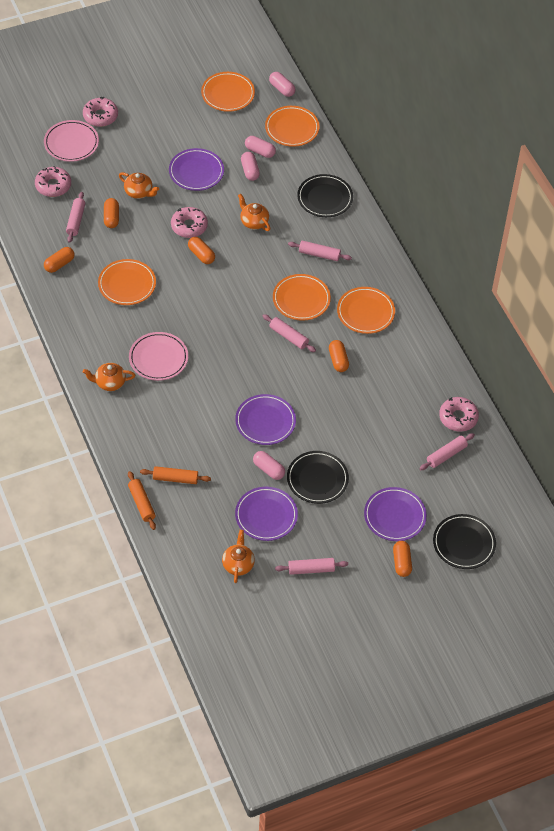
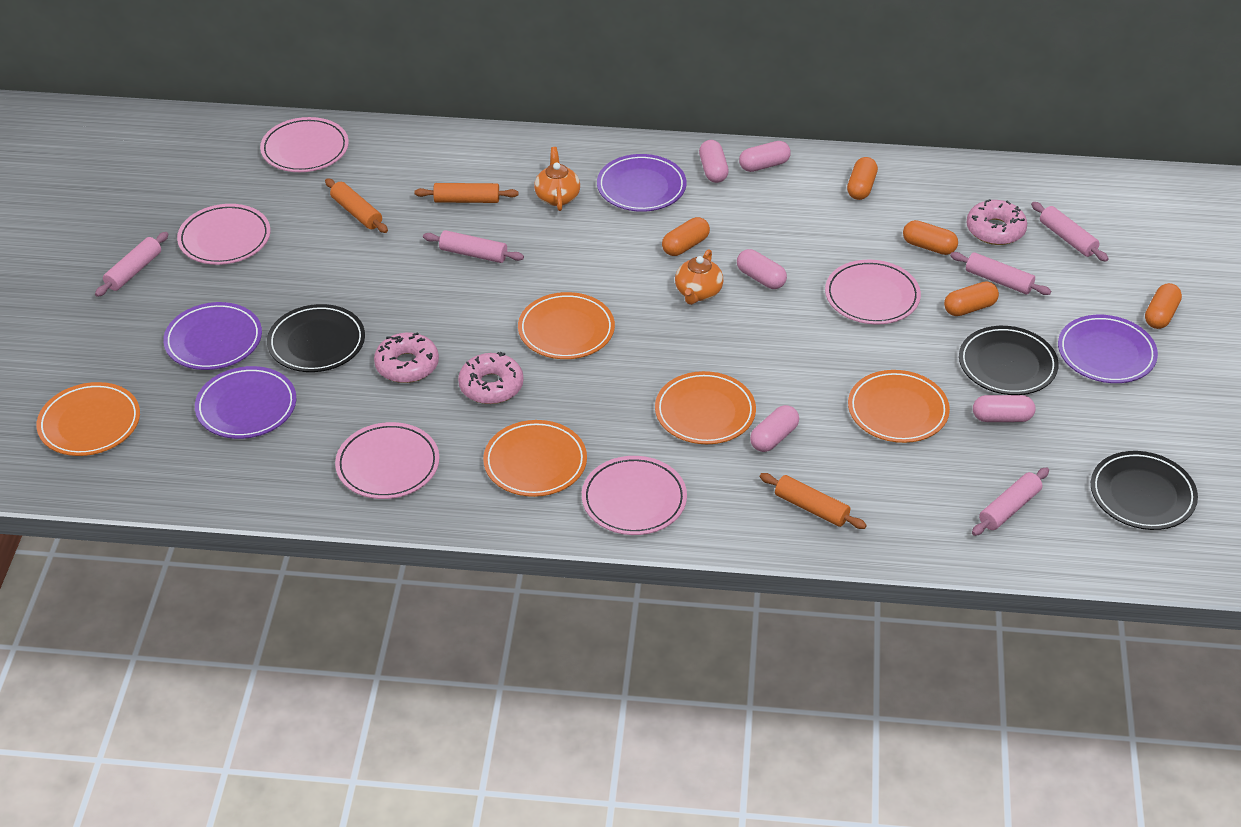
orange rolling pin: [128,471,156,530] [140,466,211,484] = 2 -> [325,178,388,233] [414,183,518,203] [760,473,867,529] = 3
orange teapot: [83,363,135,391] [119,172,159,199] [222,530,255,583] [238,194,270,231] = 4 -> [534,147,580,211] [675,249,723,305] = 2
pink capsule: [241,152,260,181] [245,136,276,158] [253,451,285,480] [269,72,295,97] = 4 -> [699,140,729,183] [737,249,787,289] [739,141,791,172] [750,405,799,452] [973,395,1035,422] = 5
pink donut: [35,166,71,197] [83,97,118,127] [171,207,208,238] [439,397,479,432] = 4 -> [374,332,439,383] [458,352,524,404] [966,199,1027,245] = 3
pink plate: [44,120,99,162] [129,332,188,381] = 2 -> [177,204,270,265] [260,117,349,172] [335,422,439,499] [582,456,687,535] [825,260,921,324] = 5

